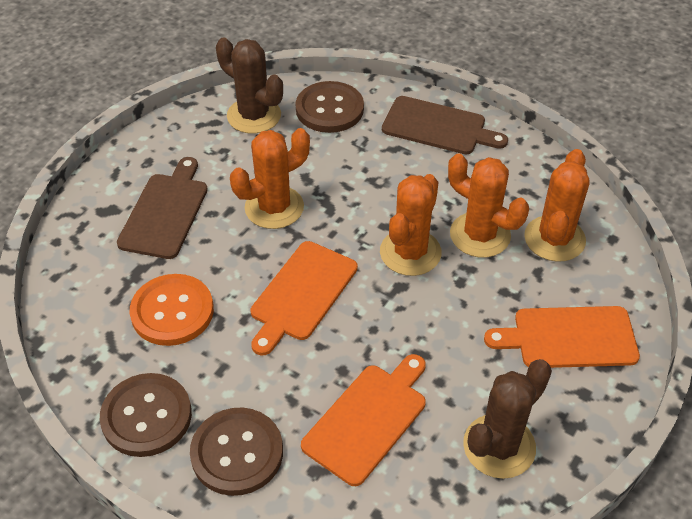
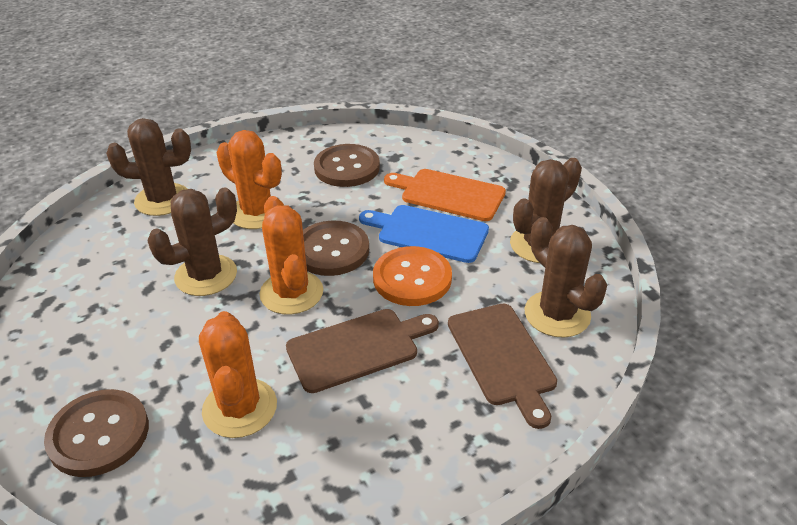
blue cutting board: none = 0 -> [359,205,489,263] = 1
brown cactus: [216,37,283,134] [463,359,552,479] = 2 -> [106,118,191,216] [147,187,237,296] [510,158,582,263] [525,217,607,338] = 4
orange cactus: [230,128,310,229] [380,174,441,276] [448,153,529,257] [524,149,589,262] = 4 -> [199,311,277,438] [216,130,282,229] [259,196,323,315] = 3
orange cutting board: [251,241,358,356] [301,354,426,486] [484,306,640,368] = 3 -> [384,169,506,221] = 1

